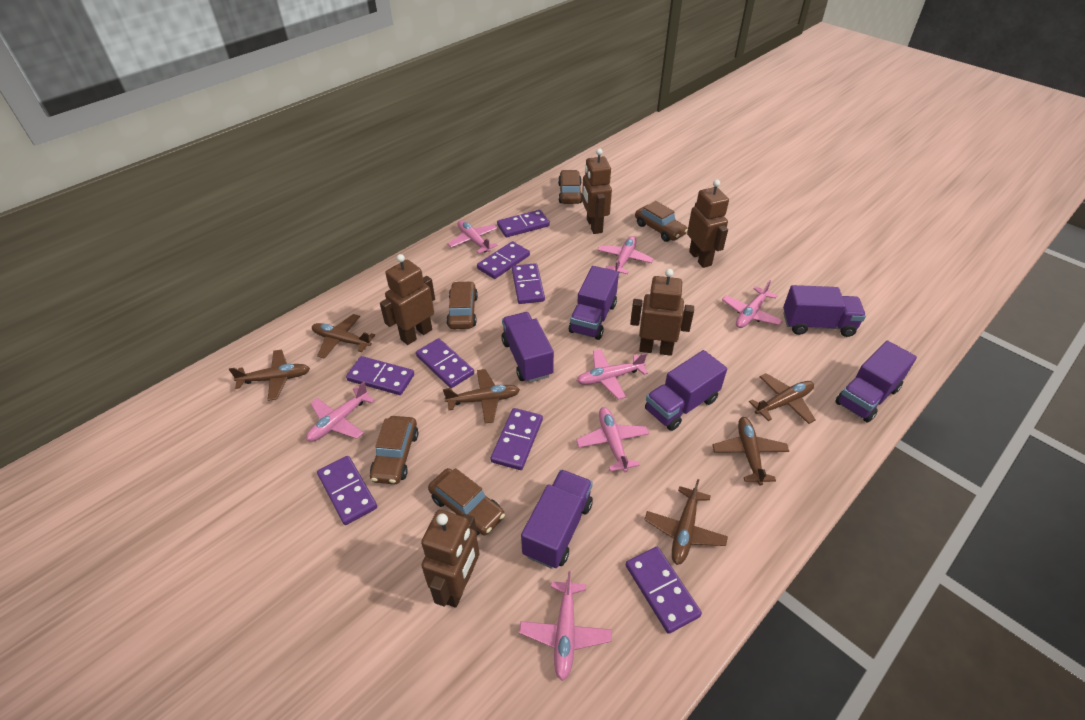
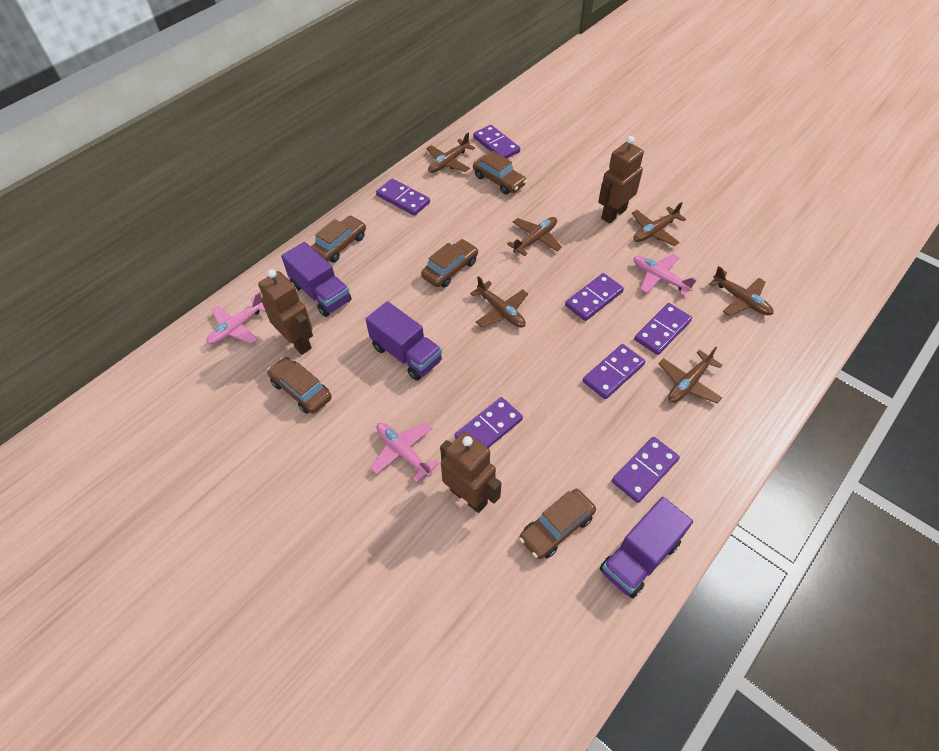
brown robot: [380,254,435,345] [421,510,479,608] [582,148,612,234] [630,269,694,356] [687,180,729,268] = 5 -> [258,269,313,355] [440,432,501,513] [598,136,644,224] = 3
pink plane: [306,382,375,442] [448,220,498,254] [519,571,612,681] [576,407,649,472] [577,349,648,400] [598,236,654,274] [722,280,783,328] = 7 -> [206,292,266,345] [370,423,439,483] [634,254,696,296] = 3
purple domino: [317,456,377,525] [346,356,414,395] [416,338,474,388] [477,241,530,279] [490,408,543,470] [497,210,550,237] [512,263,545,304] [626,547,702,634] = 8 -> [376,179,430,216] [455,397,523,448] [473,125,520,159] [565,273,624,321] [583,344,645,399] [612,437,680,503] [634,303,692,355] = 7
purple truck: [501,312,554,383] [521,470,593,569] [569,266,619,340] [645,350,727,431] [783,285,866,337] [835,341,917,423] = 6 -> [281,242,352,317] [366,301,442,381] [600,497,693,598] = 3

